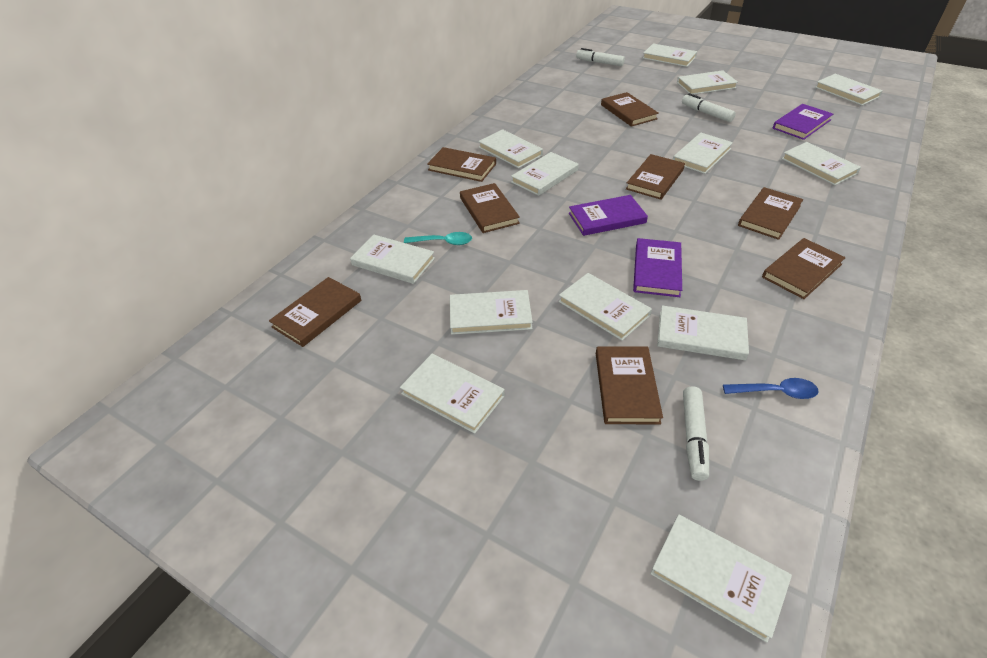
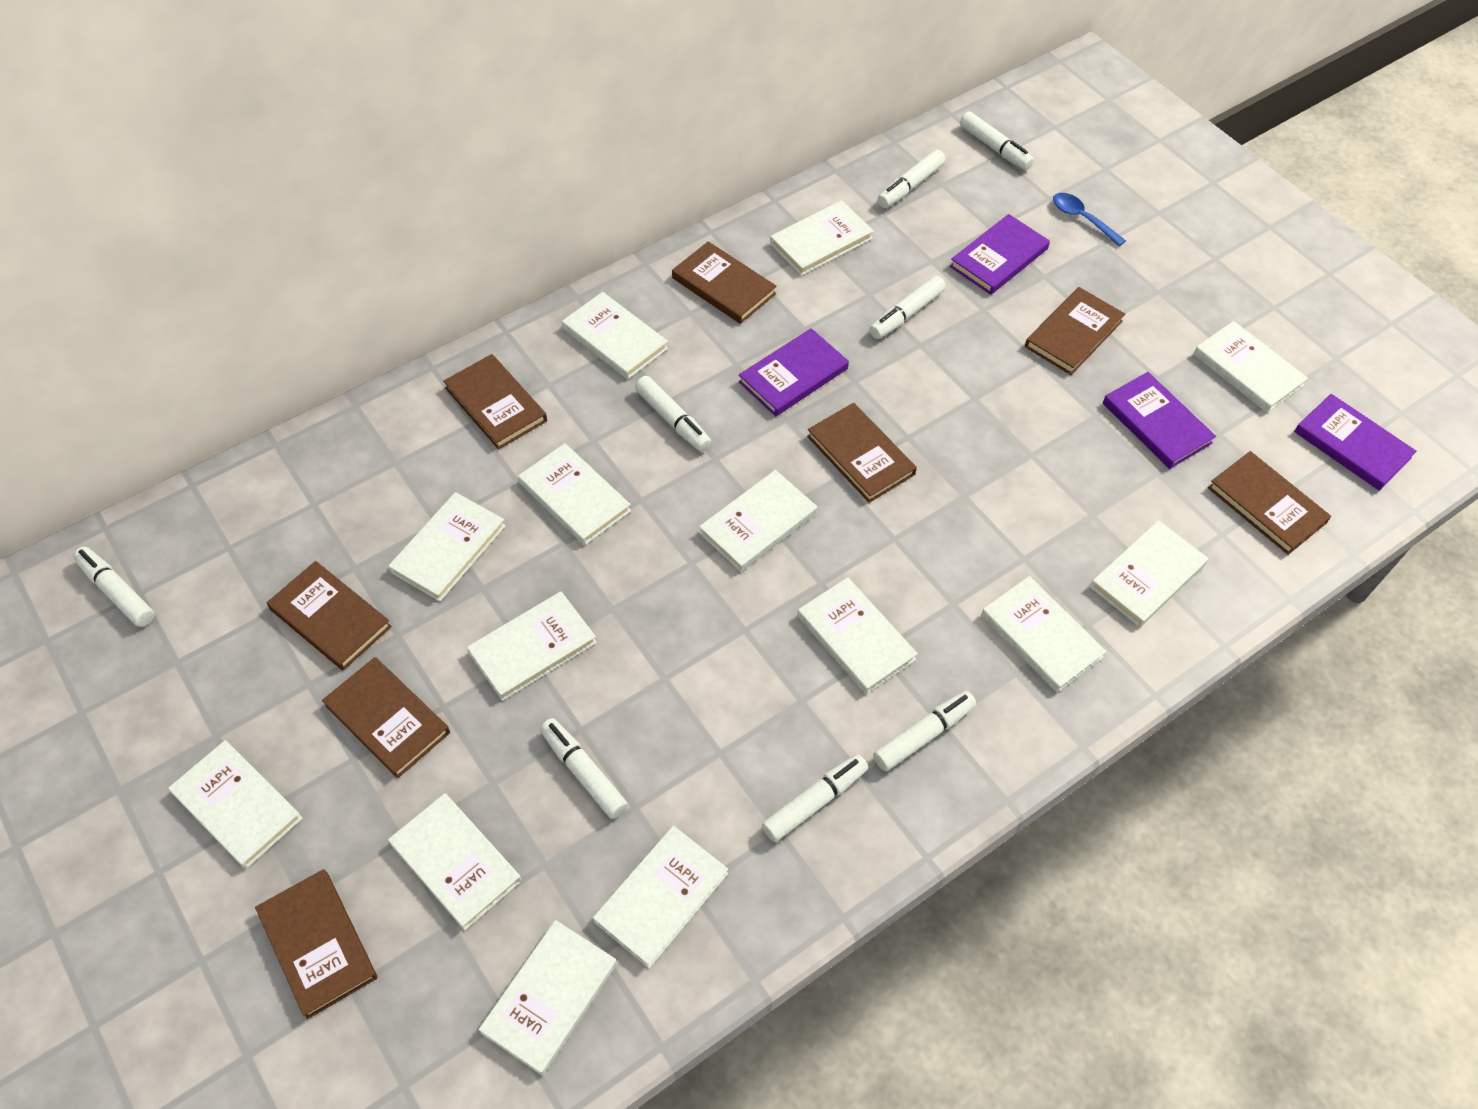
purple book: [569,195,648,236] [633,238,682,297] [773,104,833,140] = 3 -> [739,328,849,416] [950,214,1050,295] [1103,372,1216,469] [1294,394,1417,491] = 4
turquoise spoon: [404,232,472,245] = 1 -> none = 0
white book: [350,235,435,284] [400,354,505,434] [450,290,533,335] [478,129,543,168] [511,152,579,196] [558,273,652,341] [643,43,697,67] [650,514,792,643] [657,305,749,360] [673,133,733,174] [677,70,738,95] [782,142,861,185] [815,74,883,105] = 13 -> [168,740,303,869] [388,492,506,602] [388,793,522,930] [467,591,597,701] [479,920,617,1075] [518,443,631,546] [562,292,668,379] [593,826,728,968] [699,470,817,572] [770,200,874,276] [798,577,918,694] [981,576,1107,692] [1090,520,1208,627] [1194,321,1308,413] = 14
white marker: [576,48,625,66] [682,93,736,122] [683,386,709,481] = 3 -> [73,547,155,627] [540,718,628,819] [635,376,711,452] [762,754,868,842] [869,275,946,339] [873,691,976,771] [877,150,946,208] [960,111,1034,170] = 8

